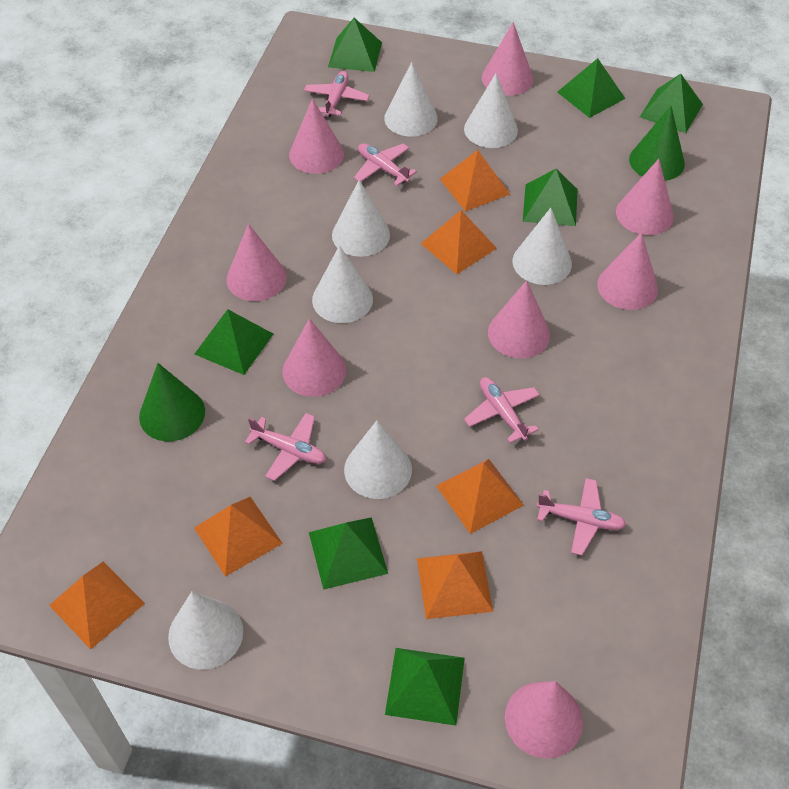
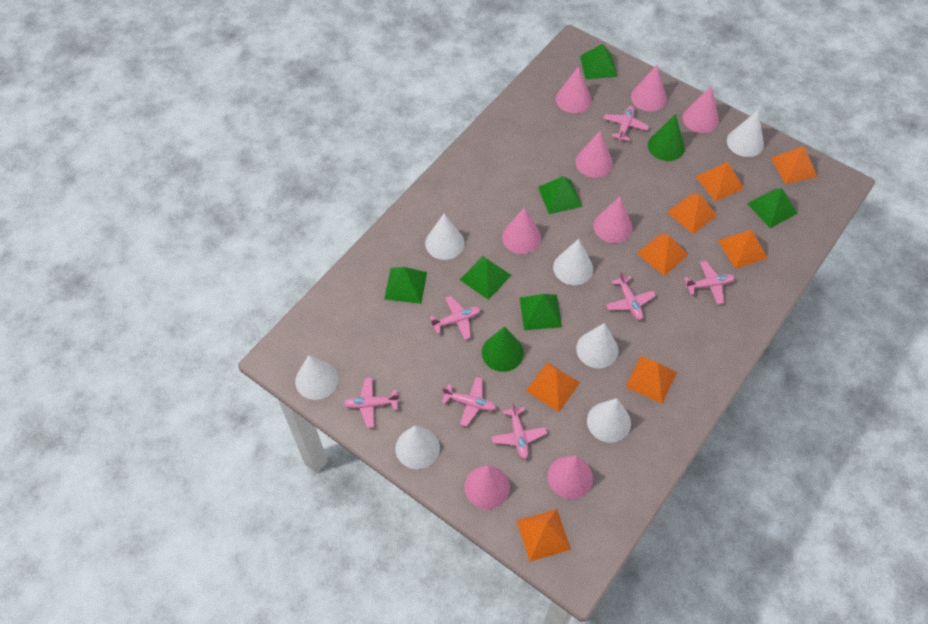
green pyramid: [195,309,273,375] [309,517,388,590] [328,18,382,72] [385,648,465,726] [523,169,577,226] [557,58,625,118] [640,74,703,133] = 7 -> [384,267,427,304] [460,256,511,300] [520,294,562,330] [538,176,583,214] [580,44,617,79] [747,188,798,228] = 6
orange pyramid: [49,562,145,650] [194,497,283,576] [417,551,493,619] [421,210,497,274] [436,459,524,534] [440,150,510,212] = 6 -> [516,509,571,561] [526,362,580,412] [625,356,677,404] [637,233,688,276] [667,193,717,234] [696,162,744,202] [718,230,767,269] [771,146,817,184] = 8
pink plane: [245,413,326,481] [304,71,370,117] [354,143,417,186] [464,377,540,443] [536,478,626,555] = 5 -> [343,377,399,428] [430,296,481,340] [442,377,496,427] [491,402,547,459] [603,106,649,141] [606,271,656,320] [684,261,735,304] = 7

